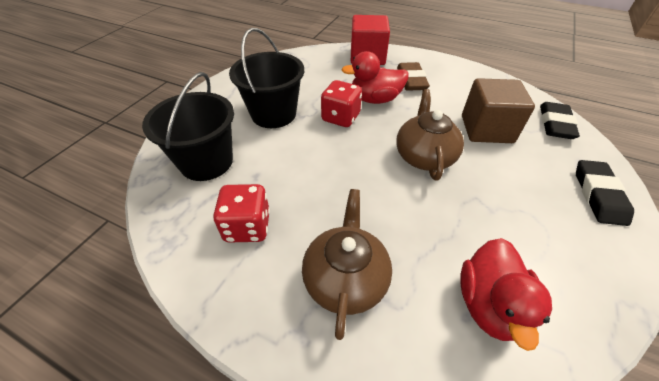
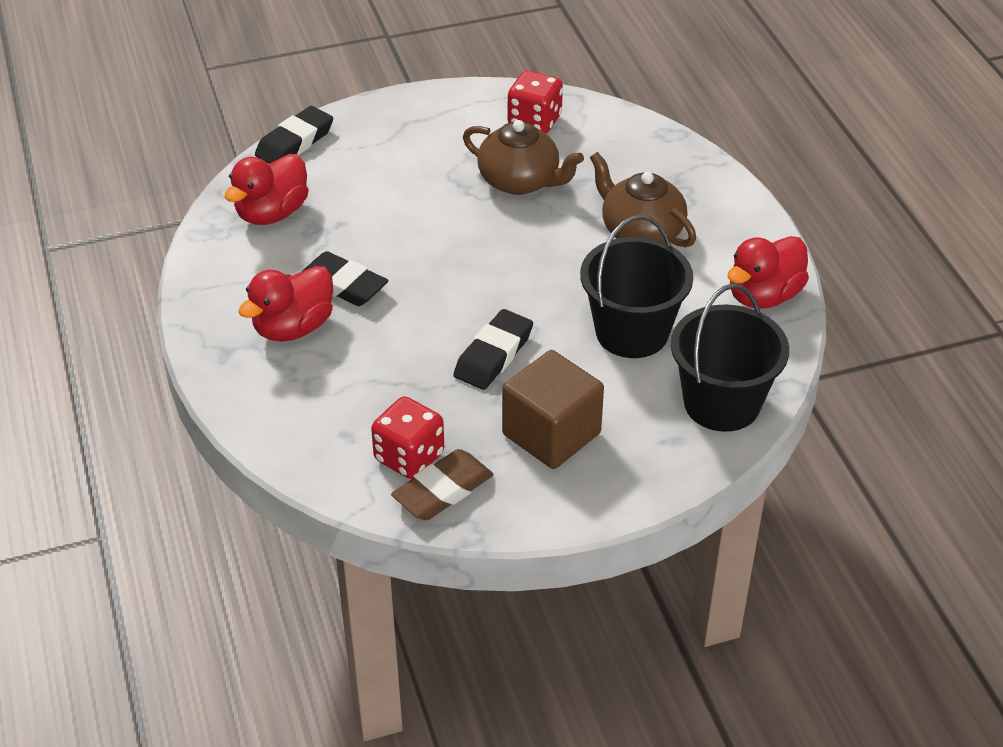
black eraser: [540,102,580,139] [576,160,634,226] = 2 -> [255,106,333,164] [301,251,388,306] [453,309,533,390] = 3
red cube: [351,15,390,65] = 1 -> none = 0
red duck: [342,51,409,104] [460,238,552,351] = 2 -> [225,154,309,225] [238,266,333,342] [727,236,809,309] = 3

